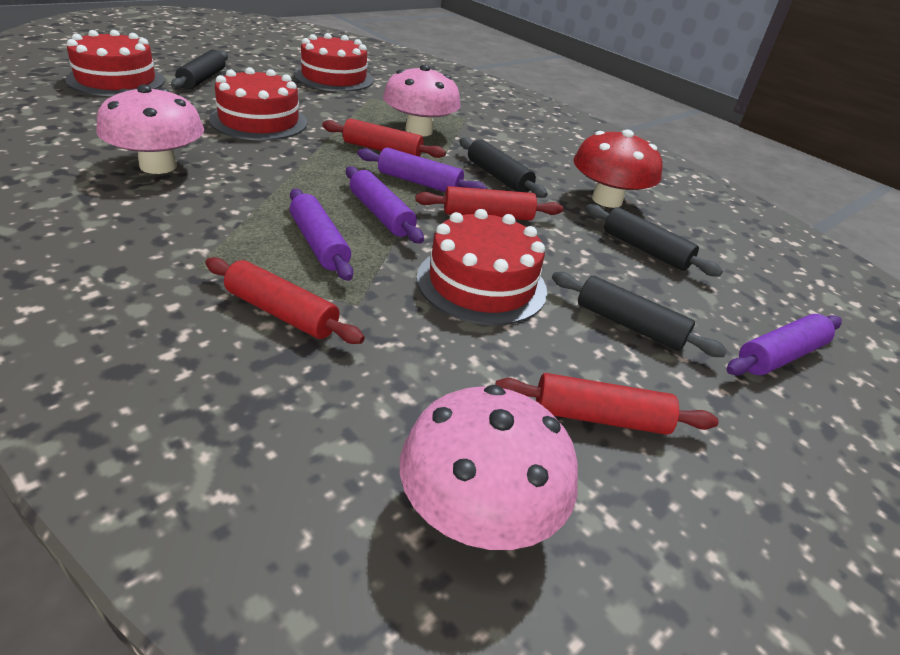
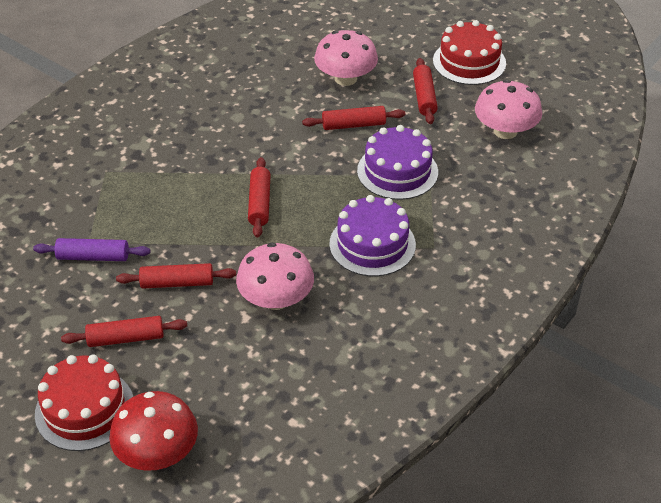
black rolling pin: [171,50,228,89] [459,137,548,198] [552,272,728,357] [585,204,723,276] = 4 -> none = 0
purple cake: none = 0 -> [330,195,416,276] [357,125,438,200] = 2
purple rolling pin: [290,189,353,281] [346,166,424,244] [357,147,487,192] [726,314,842,376] = 4 -> [33,238,150,261] = 1
red cake: [65,30,165,96] [209,67,307,140] [294,33,373,92] [417,209,547,325] = 4 -> [35,354,133,451] [433,20,506,85] = 2
red rolling pin: [205,257,365,344] [322,118,446,158] [415,186,563,221] [495,373,719,435] = 4 -> [61,316,187,347] [116,263,236,288] [248,157,271,238] [302,106,405,130] [413,58,438,124] = 5

